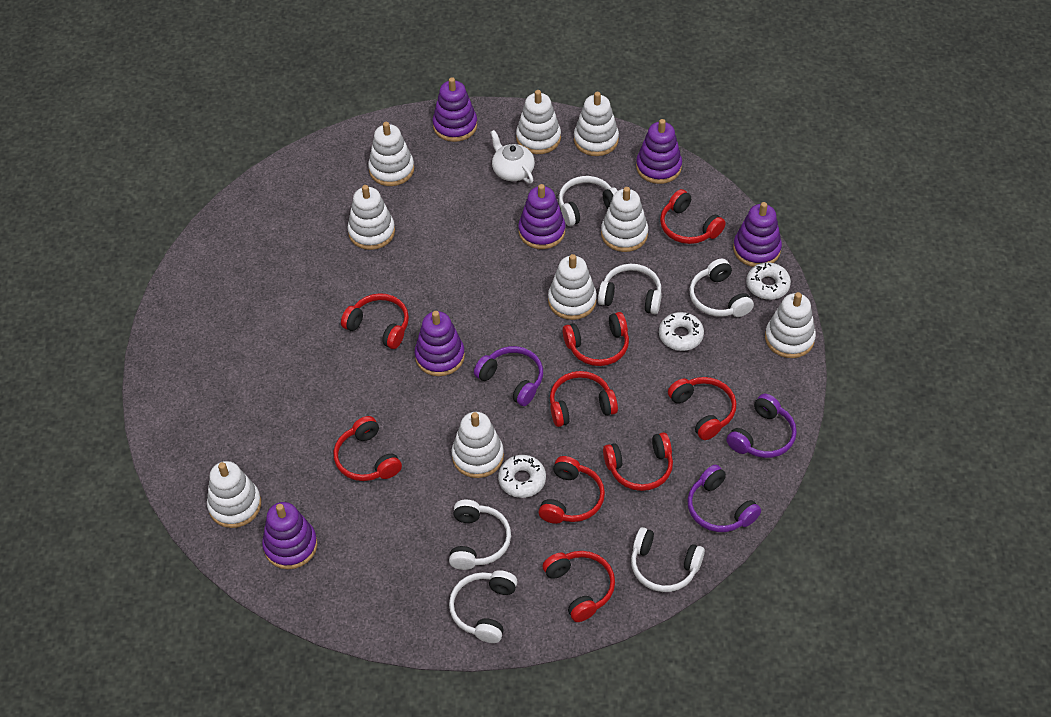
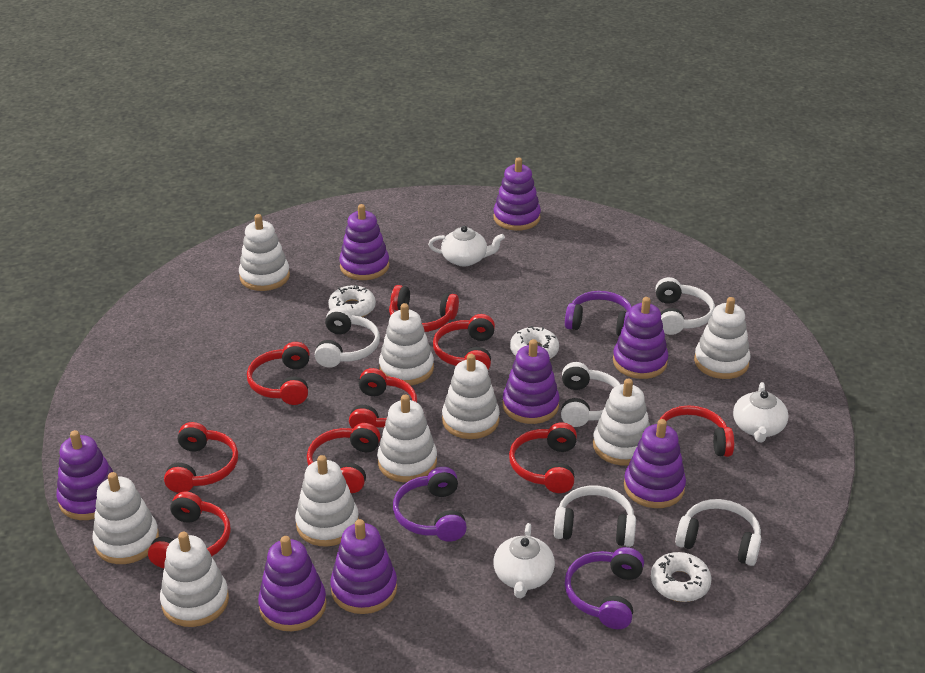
purple stacking toy: [262,502,317,569] [415,311,465,376] [433,77,477,142] [518,184,565,249] [636,119,682,184] [733,202,782,267] = 6 -> [57,430,113,520] [258,536,327,631] [330,519,397,614] [339,204,389,280] [493,157,541,231] [503,339,560,424] [613,297,668,379] [624,419,686,508] = 8
white headphones: [449,500,511,570] [449,570,518,643] [559,176,618,226] [598,264,662,314] [631,527,705,592] [689,259,754,317] = 6 -> [315,307,380,368] [554,486,636,547] [561,362,621,427] [655,277,715,335] [675,499,761,566] = 5
white teapot: [490,130,535,184] = 1 -> [428,226,505,266] [493,523,555,598] [733,382,788,443] = 3

